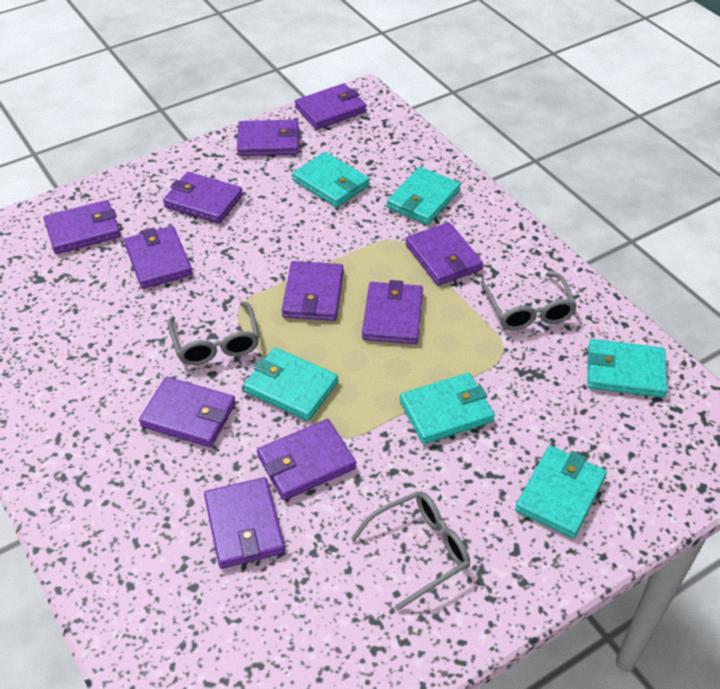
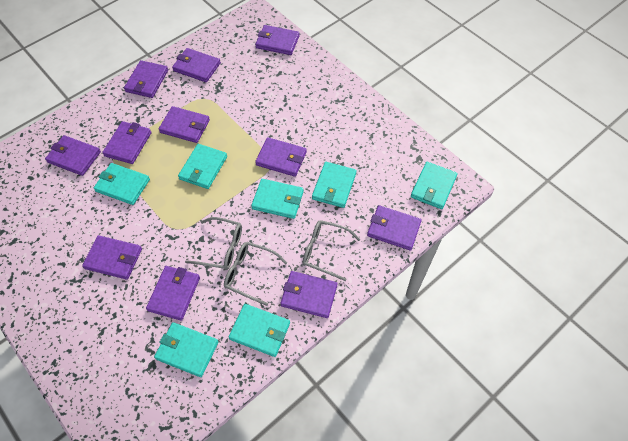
turquoise wallet: [243,347,338,421] [292,152,370,207] [387,167,461,225] [400,373,495,444] [515,446,607,538] [587,339,667,398] = 6 -> [94,163,150,205] [154,322,218,377] [178,144,227,189] [229,304,290,357] [251,179,304,219] [312,162,357,208] [411,162,458,209] = 7

